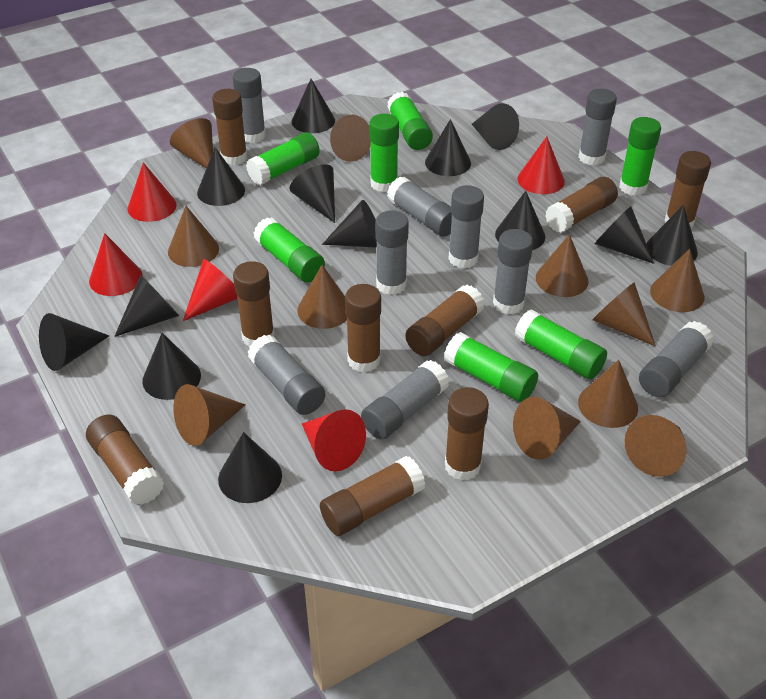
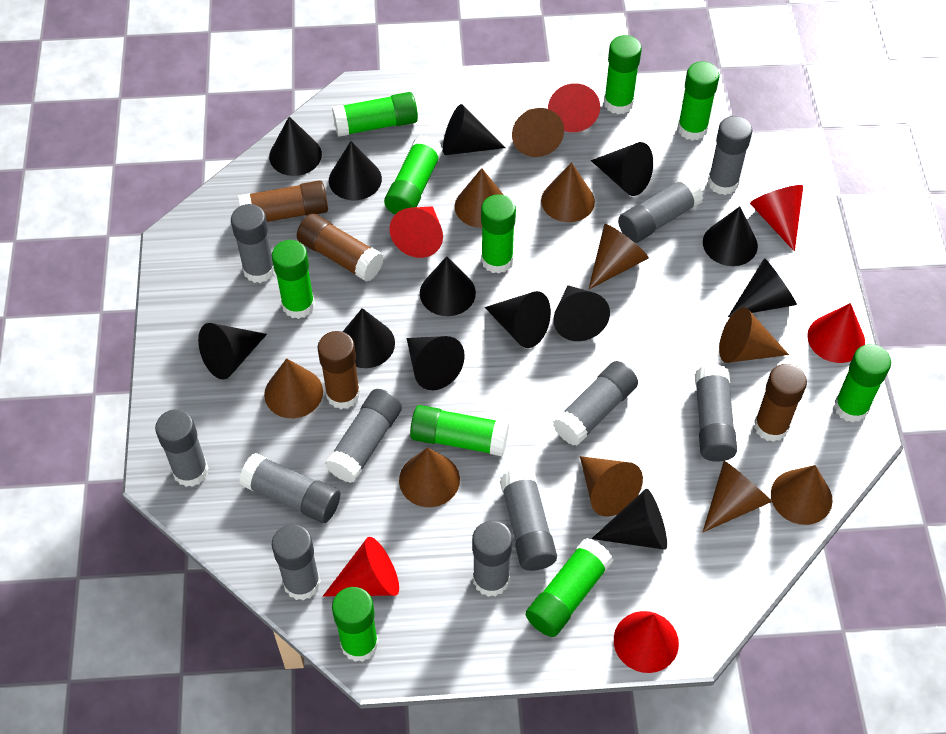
brown cone: [168,206,219,267] [170,118,213,168] [173,384,246,446] [297,265,347,329] [330,115,371,162] [513,397,581,460] [536,234,589,297] [578,360,638,428] [592,282,656,346] [625,415,686,477] [650,249,704,312] = 11 -> [264,358,323,418] [399,448,460,507] [455,168,504,228] [512,108,564,157] [541,162,595,222] [580,456,643,517] [589,224,649,289] [703,461,772,532] [719,307,789,363] [771,465,833,525] = 10
brown glue stick: [86,414,164,505] [212,89,247,166] [233,261,275,347] [320,456,425,536] [345,284,381,373] [405,285,485,356] [445,387,489,481] [545,177,618,233] [665,151,711,229] = 9 -> [238,180,328,222] [297,213,384,282] [317,331,360,409] [754,364,807,442] = 4
green glue stick: [246,132,320,185] [253,217,325,282] [369,114,399,192] [387,92,433,150] [444,332,538,402] [515,309,607,379] [619,117,661,196] = 7 -> [271,240,315,319] [332,92,418,137] [332,587,378,662] [384,135,442,214] [410,405,509,457] [481,194,516,274] [526,538,613,637] [604,35,642,114] [677,61,719,141] [834,344,891,422] = 10
grey glue stick: [233,68,266,143] [248,335,325,415] [361,360,450,439] [375,210,409,295] [387,177,452,237] [448,185,484,269] [493,229,533,315] [578,89,617,166] [639,321,714,397] = 9 -> [155,409,208,487] [231,204,275,283] [239,453,340,523] [272,524,321,600] [325,389,402,483] [472,521,512,597] [500,468,557,571] [553,361,638,446] [618,176,703,243] [695,364,737,462] [708,116,753,195] = 11
red cone: [89,233,143,296] [128,162,177,222] [183,259,237,321] [302,409,366,471] [517,137,565,194] = 5 -> [323,537,399,596] [389,206,443,258] [548,83,600,132] [614,611,679,673] [750,185,803,252] [807,303,865,363] = 6

